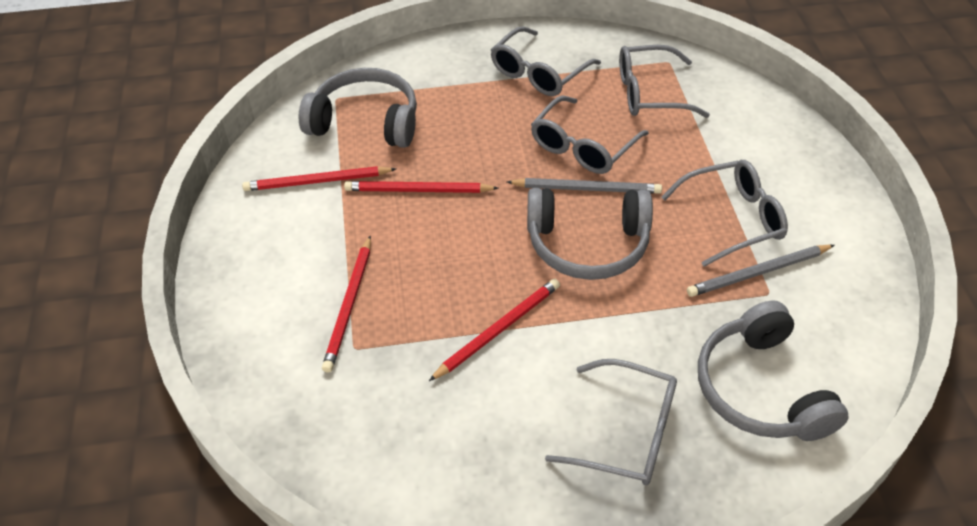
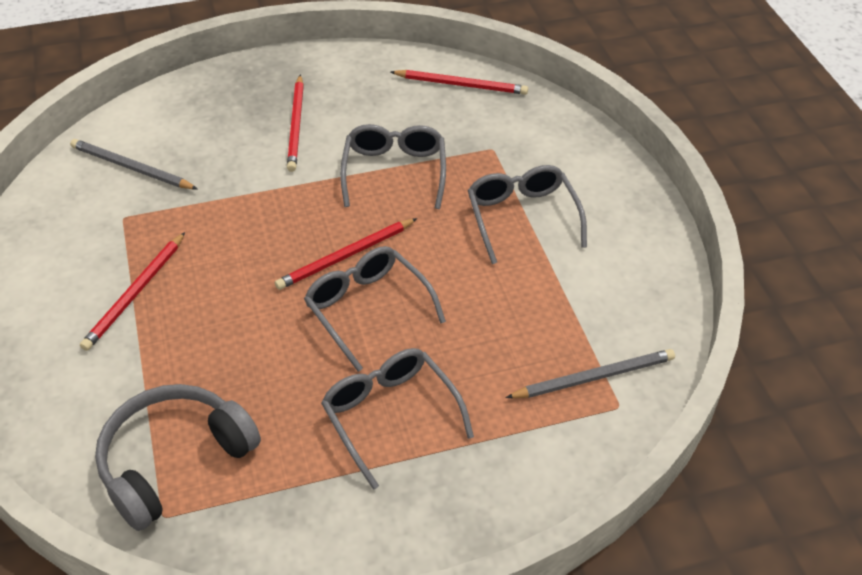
grey glasses: [491,26,601,96] [531,95,649,174] [545,359,677,485] [619,45,710,118] [661,160,788,267] = 5 -> [304,246,446,372] [321,348,474,490] [340,124,446,209] [468,165,587,264] = 4
grey headphones: [299,68,417,148] [527,188,653,280] [698,300,849,441] = 3 -> [95,384,261,531] = 1

